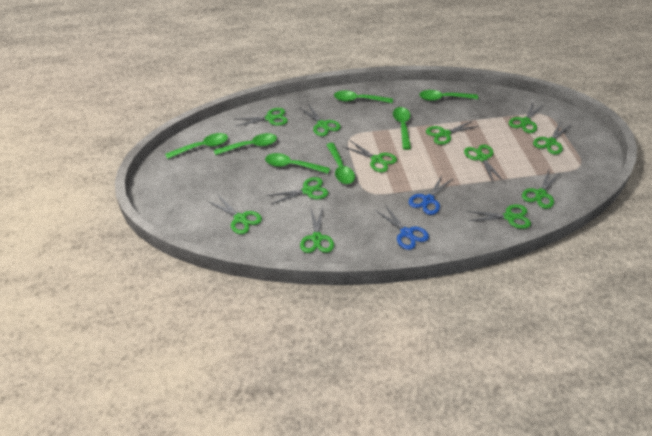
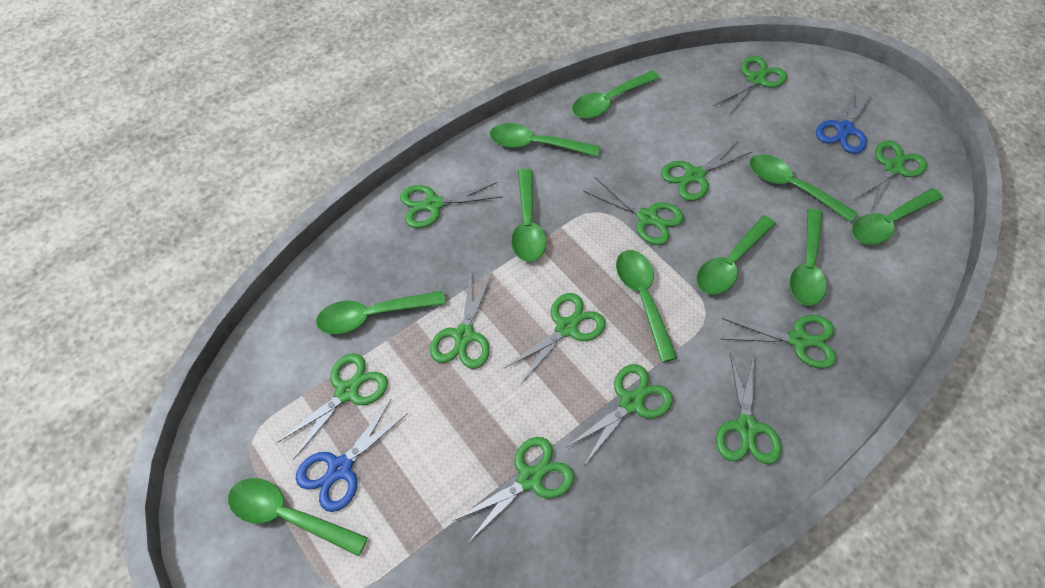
green spoon: [165,133,228,159] [214,133,277,155] [265,153,330,174] [326,143,355,184] [334,90,393,103] [393,107,411,150] [419,90,478,101] = 7 -> [228,478,368,556] [316,291,446,334] [490,123,600,157] [511,169,546,262] [572,70,660,119] [616,250,677,362] [697,215,776,295] [749,154,857,222] [790,209,827,306] [851,188,943,245] = 10

